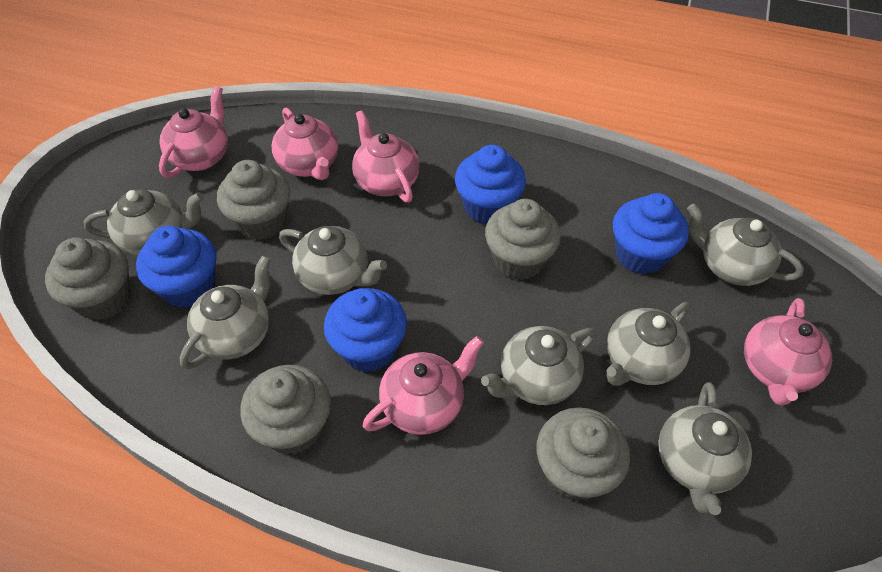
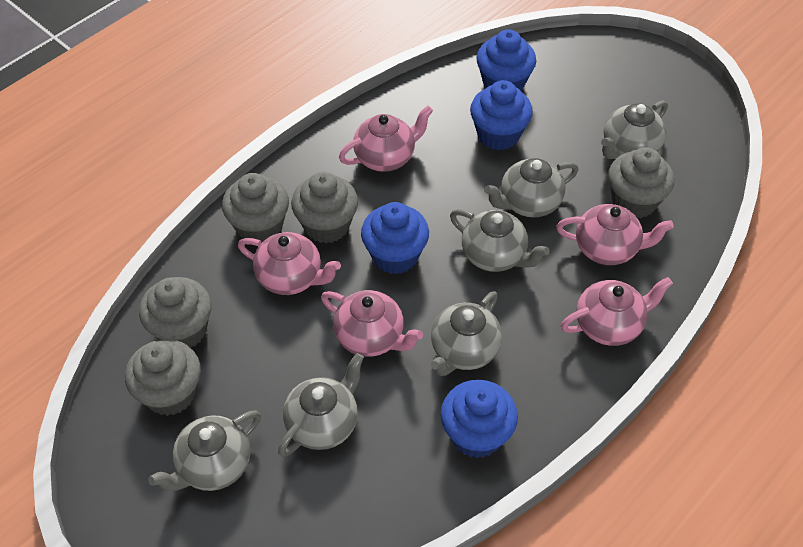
grey teapot: [84,189,204,255] [180,256,271,370] [279,226,387,295] [481,326,596,405] [606,302,690,386] [658,382,752,515] [687,204,804,286] = 7 -> [148,410,261,492] [278,353,364,457] [431,291,502,376] [450,209,550,272] [484,158,579,217] [601,100,668,159] = 6

